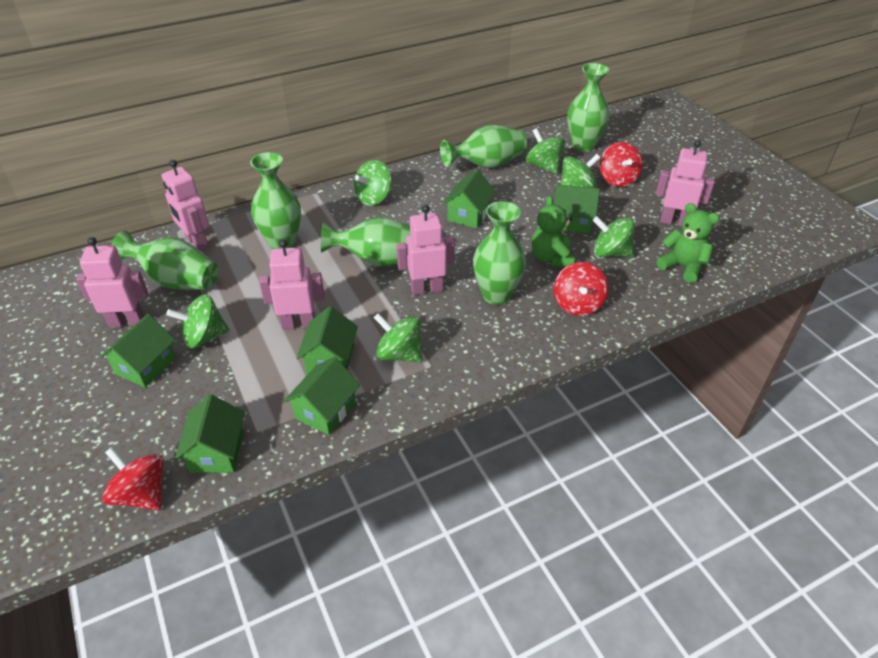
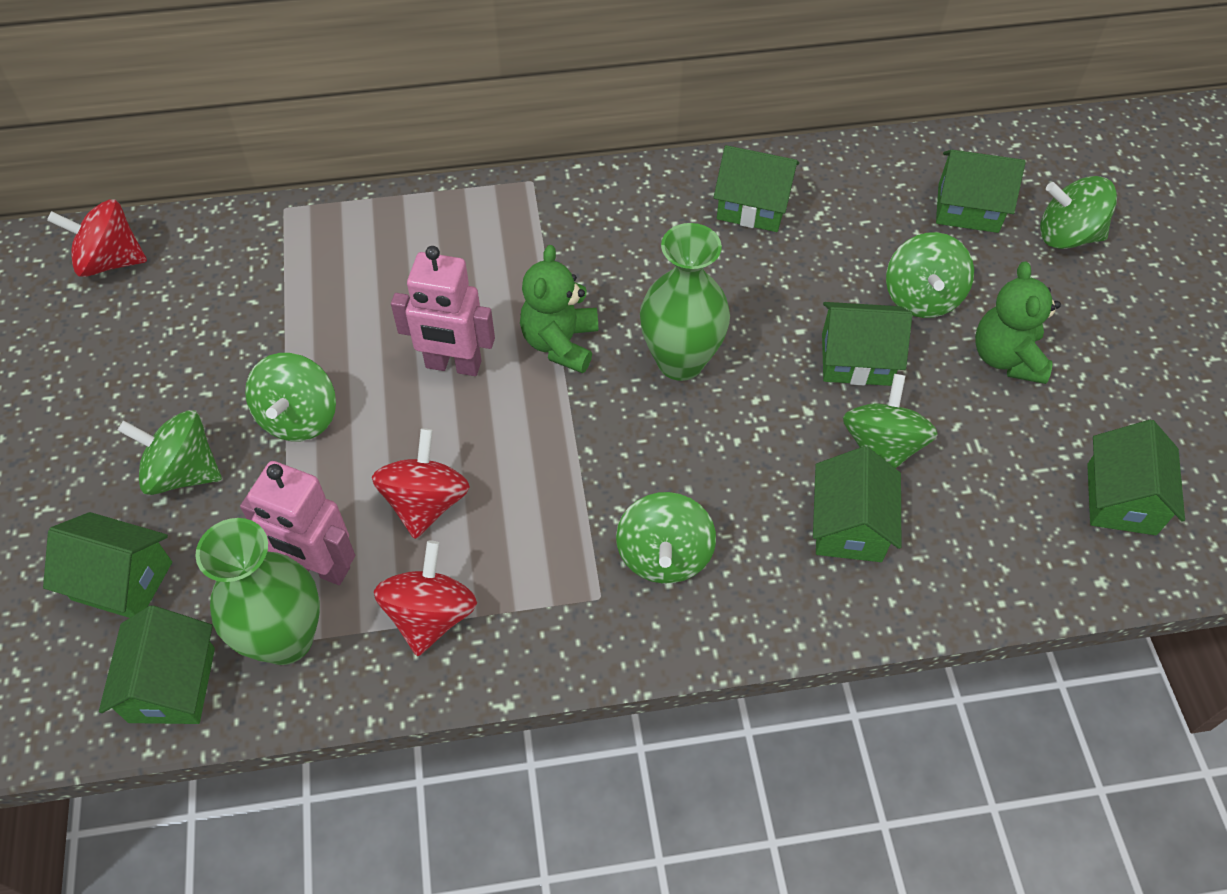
green house: [100,314,176,387] [175,394,245,473] [284,357,360,435] [296,306,358,375] [443,170,496,229] [554,184,600,233] = 6 -> [43,512,172,618] [99,606,215,724] [713,145,799,232] [813,446,901,562] [822,302,912,386] [936,150,1026,233] [1087,420,1185,535] = 7
green vase: [111,231,218,290] [250,152,301,249] [321,217,411,266] [440,125,527,168] [473,201,526,305] [567,63,609,152] = 6 -> [195,518,320,665] [640,223,730,381] = 2
pink robot: [76,237,148,328] [162,160,209,251] [259,239,324,330] [397,204,455,295] [656,140,715,226] = 5 -> [240,461,355,585] [391,246,495,376] = 2

